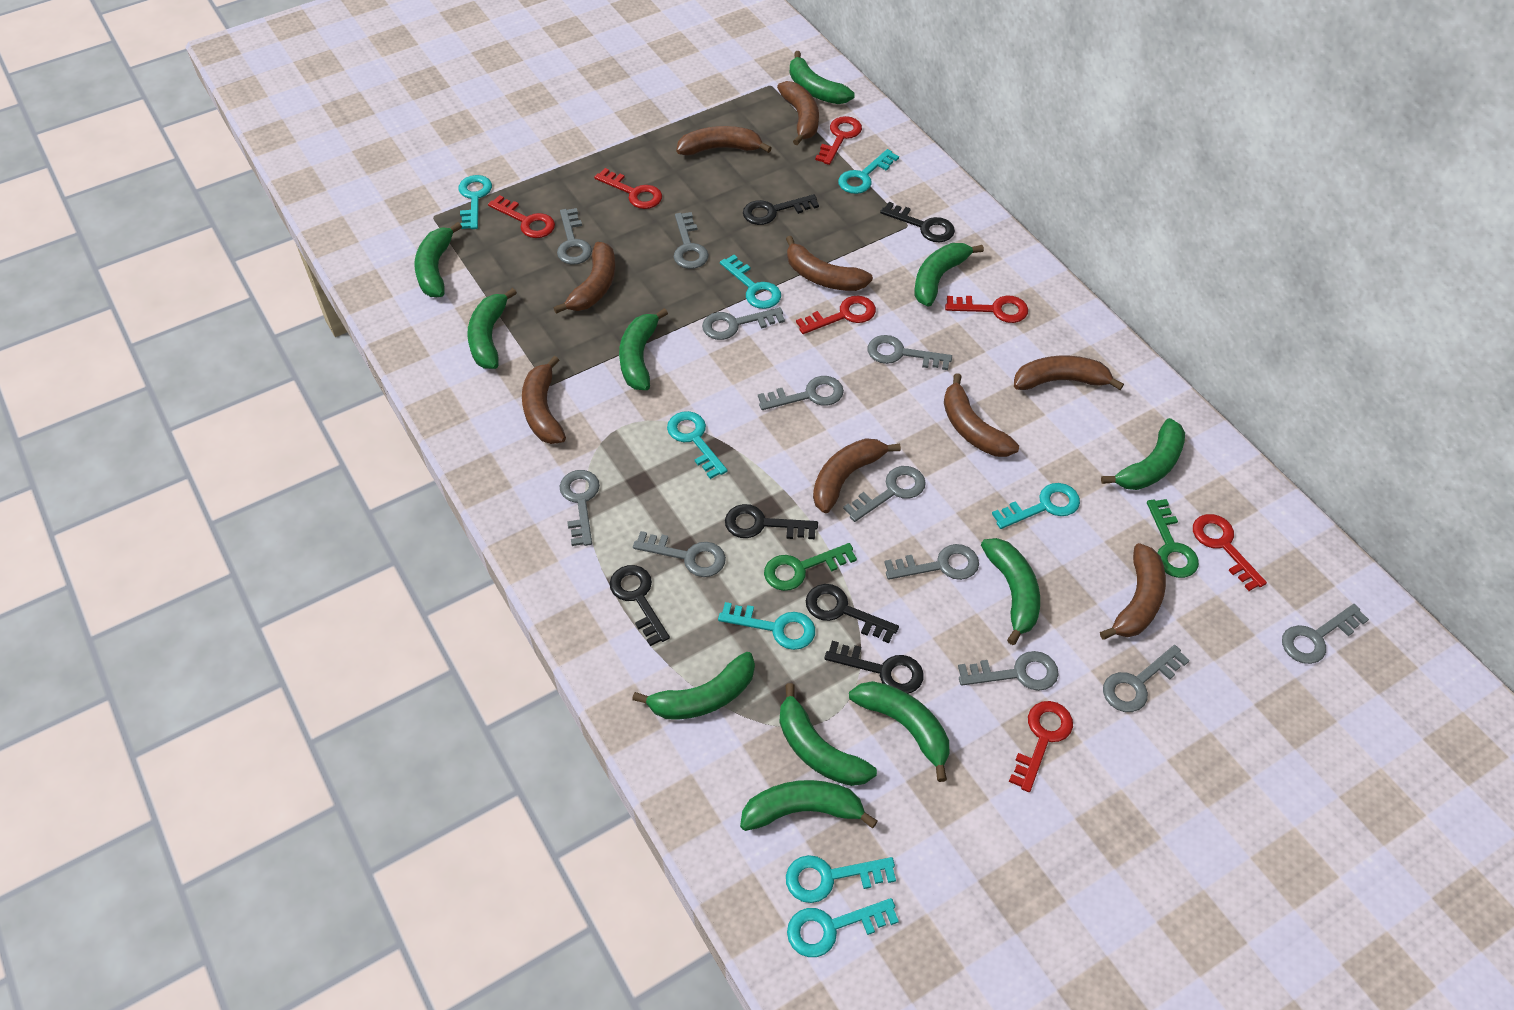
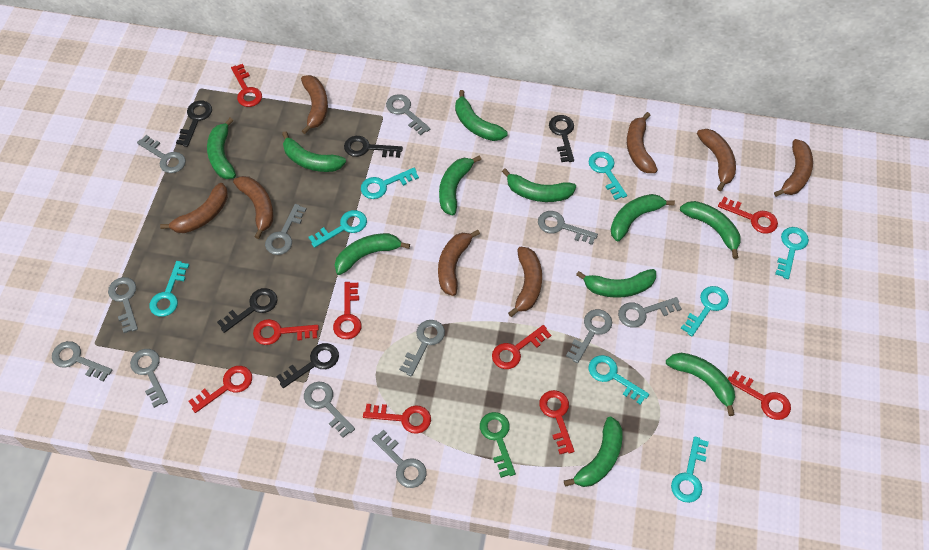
black key: [610,565,670,646] [725,504,818,539] [743,194,819,225] [806,584,899,643] [824,641,924,694] [880,202,955,242] = 6 -> [176,101,212,147] [217,288,278,333] [276,343,339,388] [344,136,403,158] [549,115,574,162] = 5
brown banana: [522,356,566,444] [554,242,615,314] [676,126,772,155] [777,81,819,145] [786,236,873,291] [813,438,901,513] [944,373,1019,457] [1014,356,1124,390] [1100,543,1166,640] = 9 -> [160,183,228,233] [233,176,273,239] [301,75,328,134] [438,230,480,296] [508,247,542,317] [627,112,657,173] [697,129,736,191] [774,139,813,197] = 8
green key: [764,543,857,591] [1147,499,1199,578] = 2 -> [480,412,516,478] = 1
red key: [488,195,555,238] [594,168,662,209] [796,296,876,334] [815,116,862,165] [945,296,1028,323] [1009,701,1073,792] [1193,514,1267,591] = 7 -> [188,366,252,413] [231,64,262,107] [253,319,319,345] [333,282,361,339] [363,404,431,434] [492,325,551,369] [539,390,574,454] [718,197,778,234] [728,370,791,420] = 9

